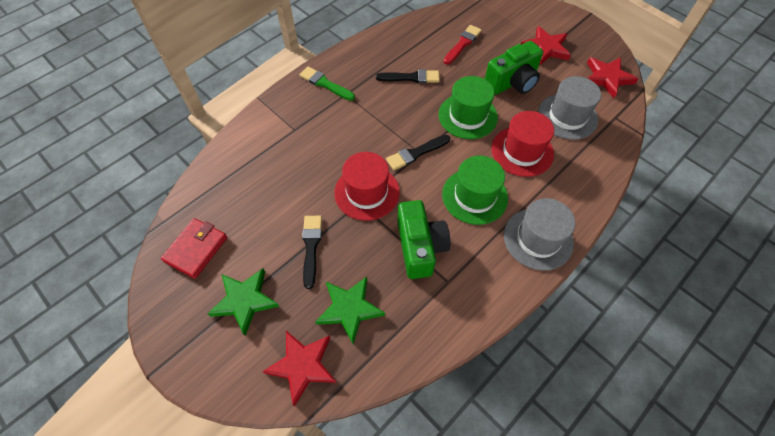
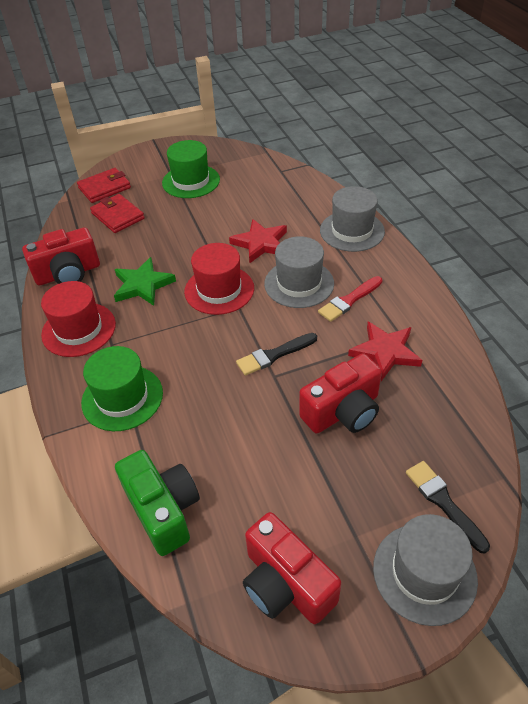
black brush: [302,216,322,289] [376,69,440,83] [386,135,450,170] = 3 -> [236,333,317,376] [406,461,490,554] = 2
green brush: [299,67,355,101] = 1 -> none = 0
green camera: [397,200,450,279] [485,41,543,95] = 2 -> [115,450,200,556] = 1
green star: [207,269,280,336] [315,277,385,344] = 2 -> [114,257,176,306] = 1
grey hat: [504,198,575,271] [538,76,601,140] = 2 -> [264,236,334,308] [320,186,385,252] [373,514,478,626] = 3
red camera: none = 0 -> [22,227,100,285] [243,512,341,624] [299,353,382,434] = 3
red star: [262,331,336,406] [521,26,571,65] [587,57,638,98] = 3 -> [229,219,287,263] [348,322,422,381] = 2
red wallet: [161,218,227,279] = 1 -> [77,168,131,203] [90,194,144,233] = 2

